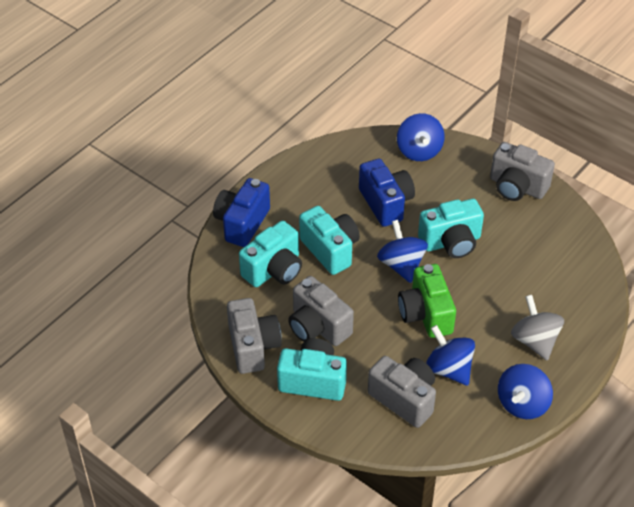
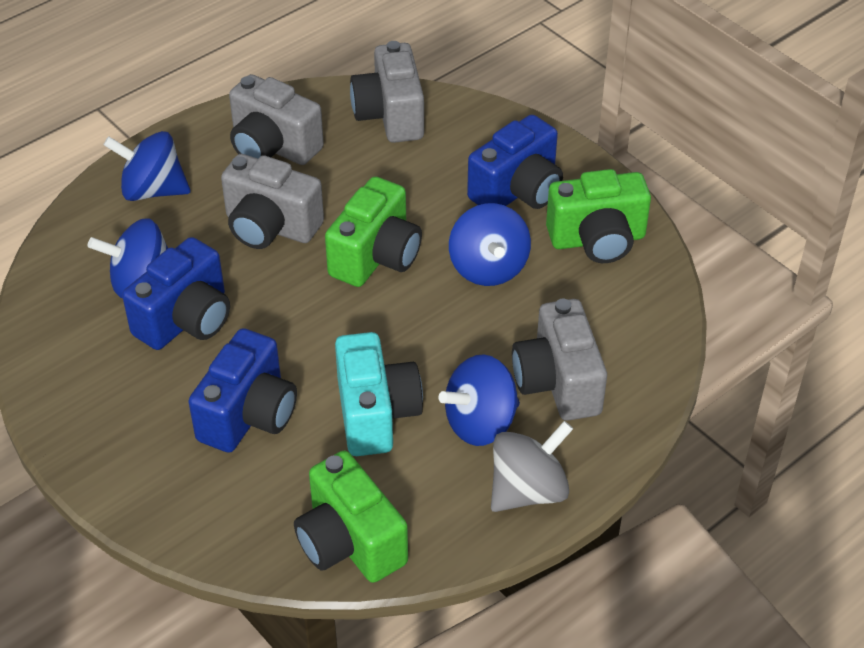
blue camera: [213,178,270,247] [359,159,415,227] = 2 -> [122,237,230,350] [188,328,297,453] [467,115,563,209] = 3
green camera: [398,264,456,338] = 1 -> [294,451,408,583] [325,176,422,287] [546,169,651,263] = 3
turquoise camera: [239,221,302,287] [277,338,347,401] [299,206,360,275] [418,199,484,258] = 4 -> [335,332,423,456] = 1

